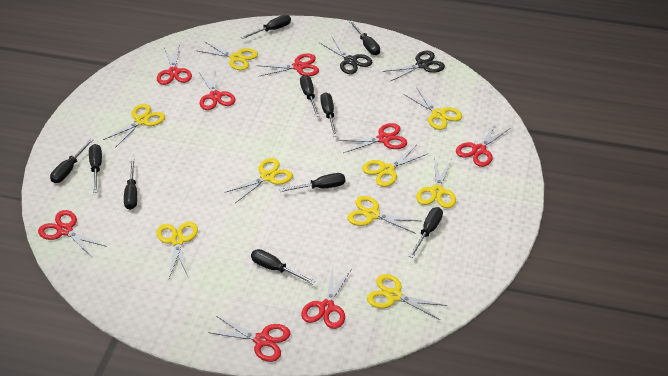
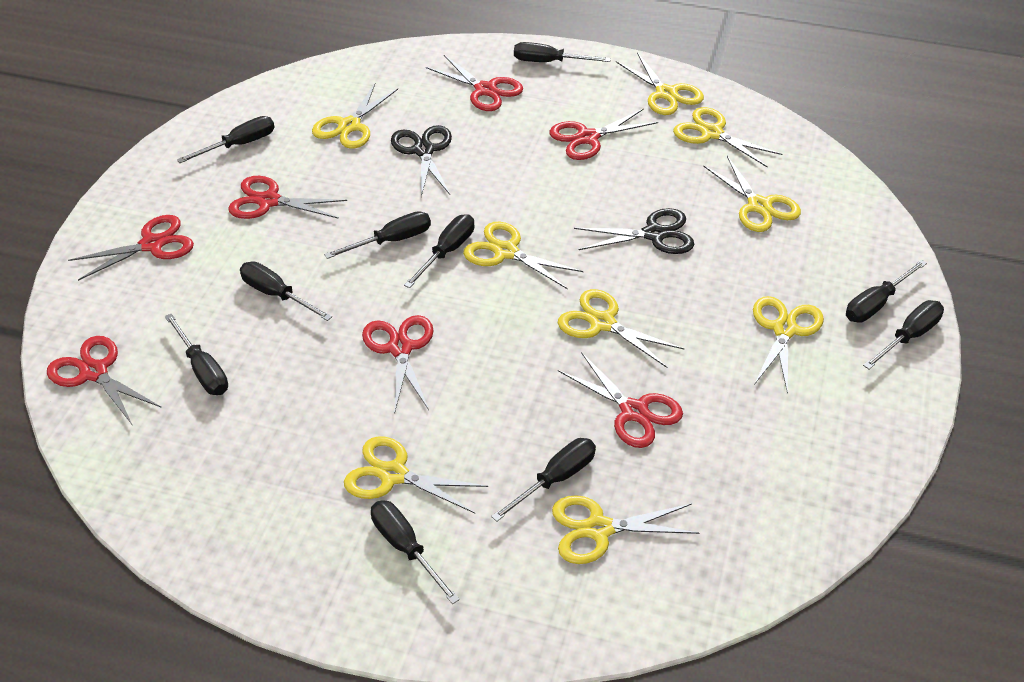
red scissors: [38,210,107,258] [157,46,192,85] [198,70,235,110] [208,316,290,362] [256,53,319,76] [301,267,351,329] [338,123,407,153] [456,122,511,167] = 8 -> [47,336,161,426] [68,215,194,281] [228,176,347,219] [362,315,434,413] [426,55,523,111] [550,109,658,160] [558,352,683,448] = 7

